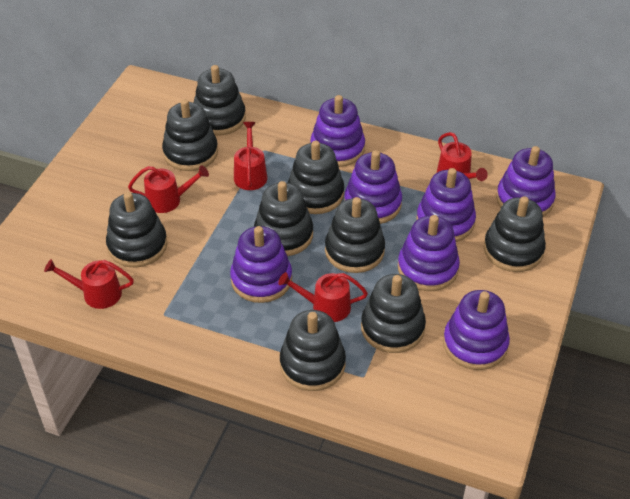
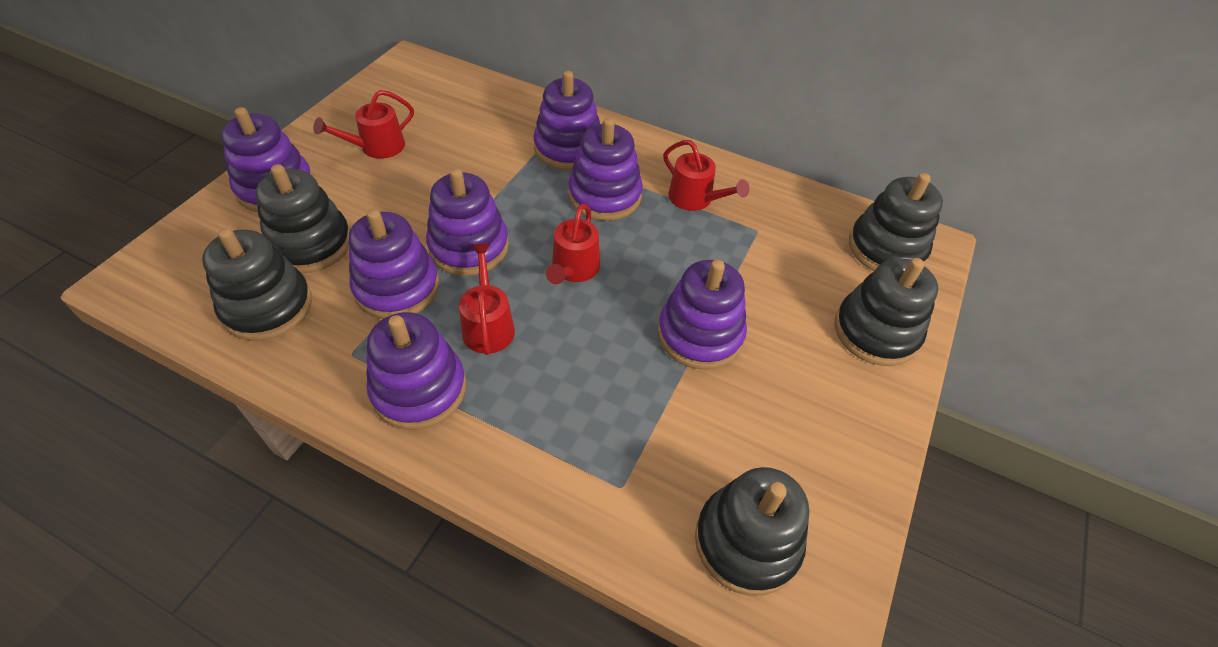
black stacking toy: [106,192,167,268] [162,99,218,171] [194,65,246,136] [254,181,313,256] [280,310,346,391] [288,141,344,214] [325,197,385,273] [361,274,426,353] [484,196,546,272] = 9 -> [202,228,312,341] [255,164,350,273] [695,467,809,596] [835,258,938,366] [849,173,943,271] = 5
red watering can: [44,259,134,309] [128,165,209,213] [234,122,267,190] [278,272,368,322] [437,132,488,181] = 5 -> [313,90,414,159] [459,244,515,355] [546,204,600,284] [663,140,749,211] = 4

